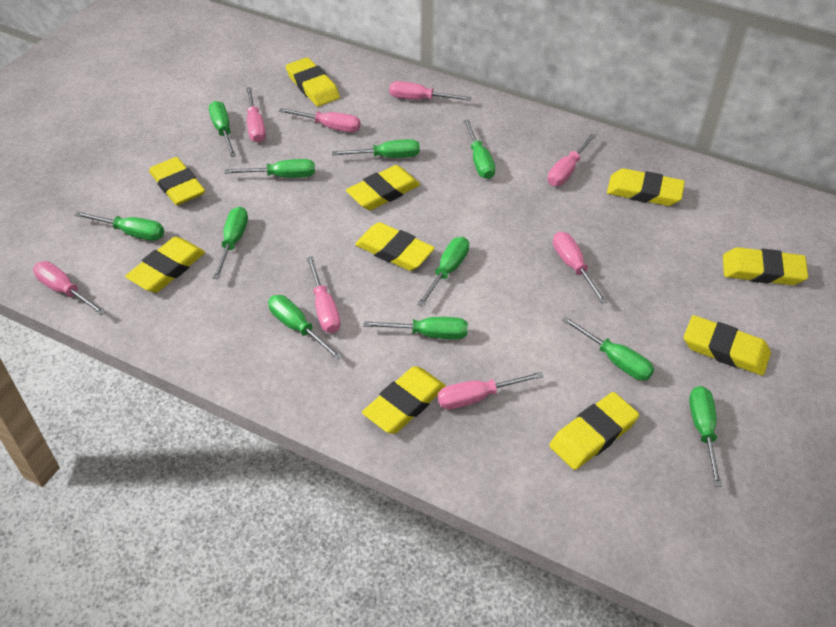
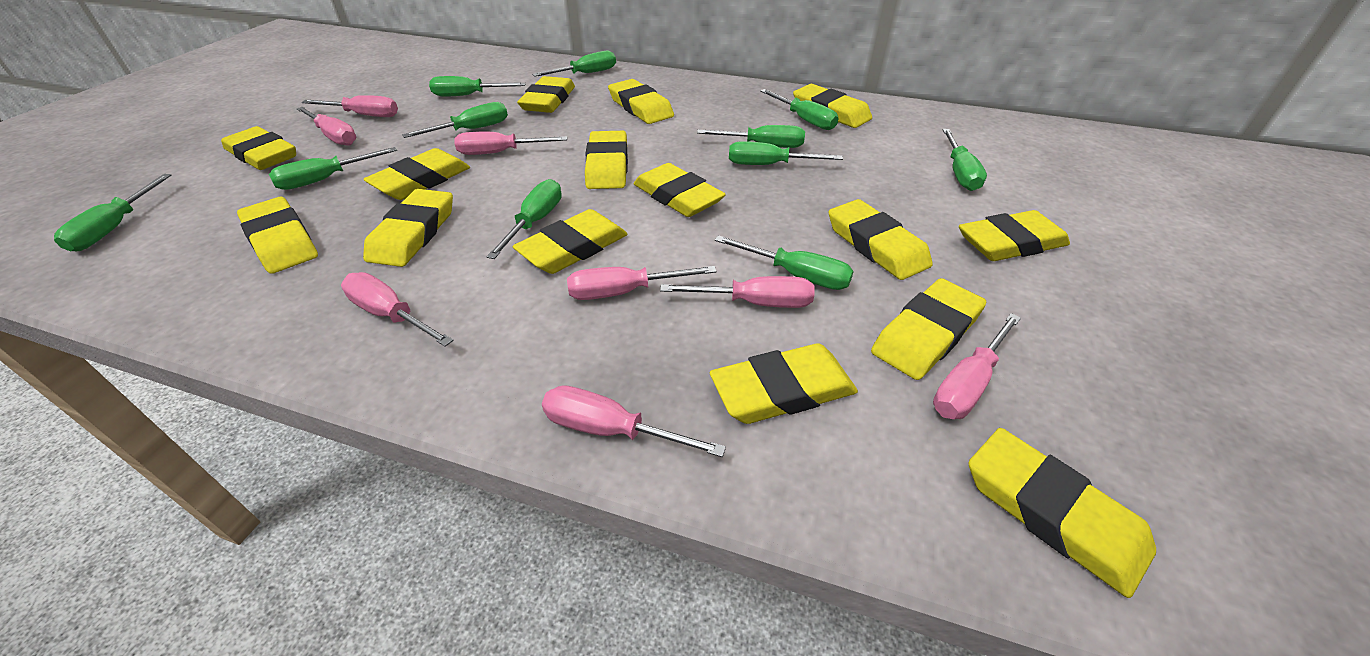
yellow eraser: [125,237,205,292] [149,157,205,205] [286,57,340,106] [346,165,420,210] [355,222,435,271] [362,366,446,434] [549,392,639,470] [607,168,685,206] [684,315,771,376] [723,247,808,285] = 10 -> [221,126,296,170] [237,197,318,274] [363,148,470,200] [363,189,453,267] [513,209,628,274] [517,76,575,113] [585,131,628,189] [608,79,674,124] [634,163,726,217] [710,343,858,424] [793,84,872,128] [829,199,933,280] [871,278,986,380] [959,210,1070,261] [969,428,1156,598] = 15

